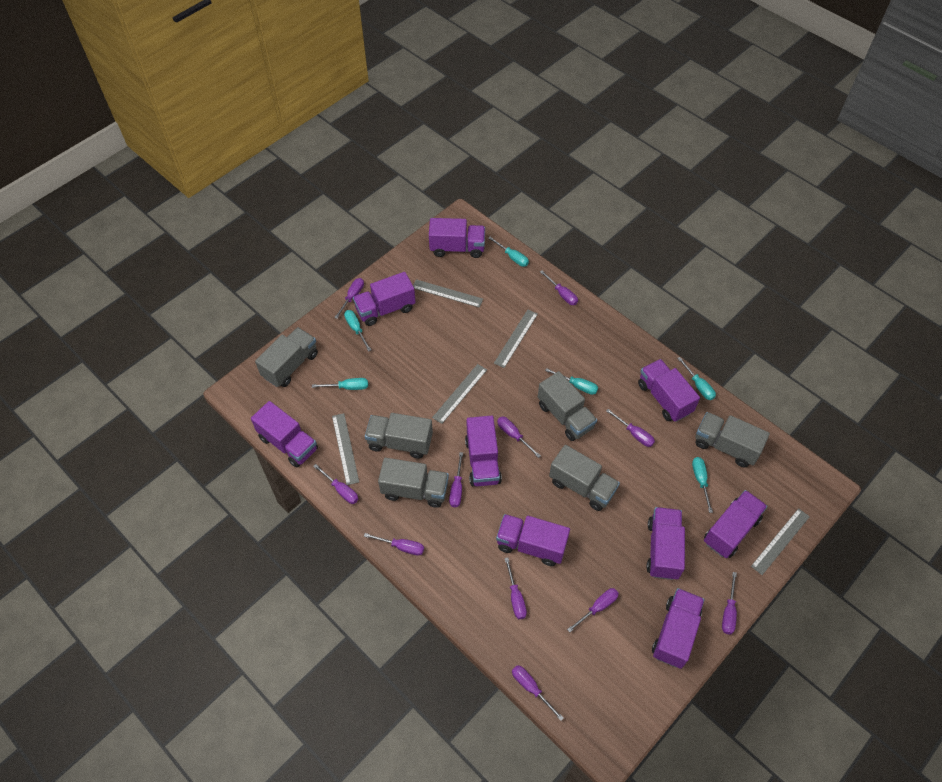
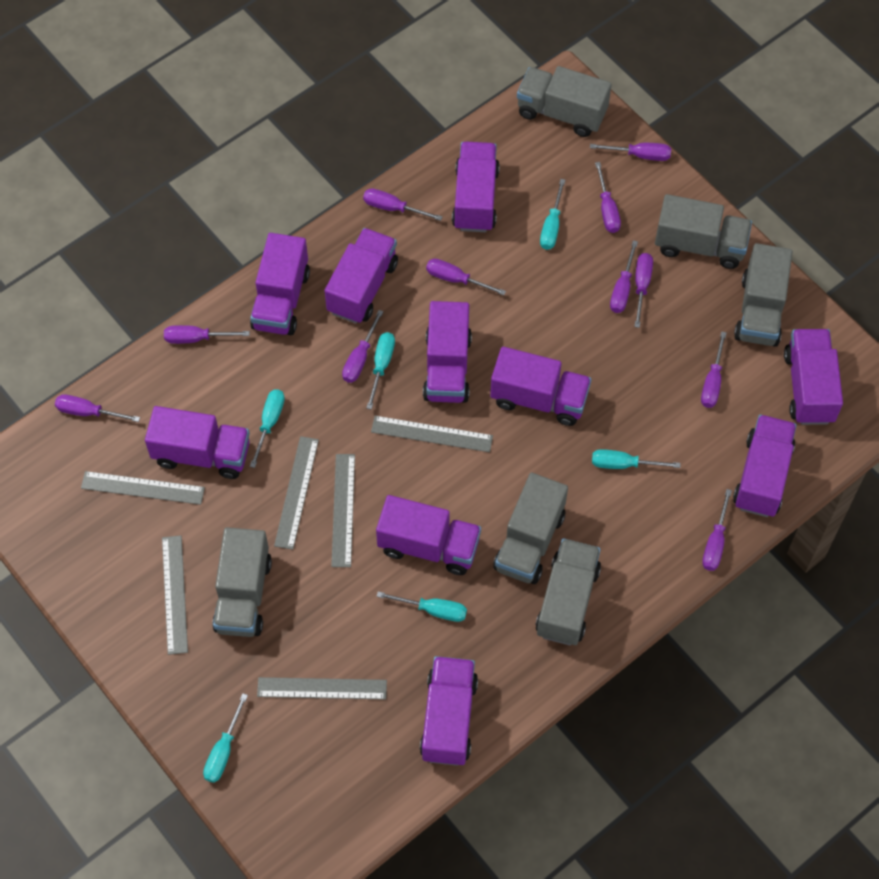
grey ruler: [332,413,359,485] [413,279,483,308] [432,364,487,424] [494,310,538,368] [751,508,810,575] = 5 -> [81,471,205,505] [162,535,188,655] [257,677,387,699] [274,436,319,550] [331,454,355,567] [371,416,493,452] = 6
purple truck: [251,401,318,468] [353,272,416,326] [429,218,485,258] [465,416,502,486] [496,514,570,566] [638,359,700,422] [646,507,685,580] [652,588,705,669] [704,490,768,558] = 9 -> [145,406,250,479] [250,233,310,335] [325,228,398,324] [376,495,481,575] [420,656,478,766] [423,301,472,403] [452,142,500,232] [490,347,591,426] [733,415,797,517] [784,329,843,425] = 10

